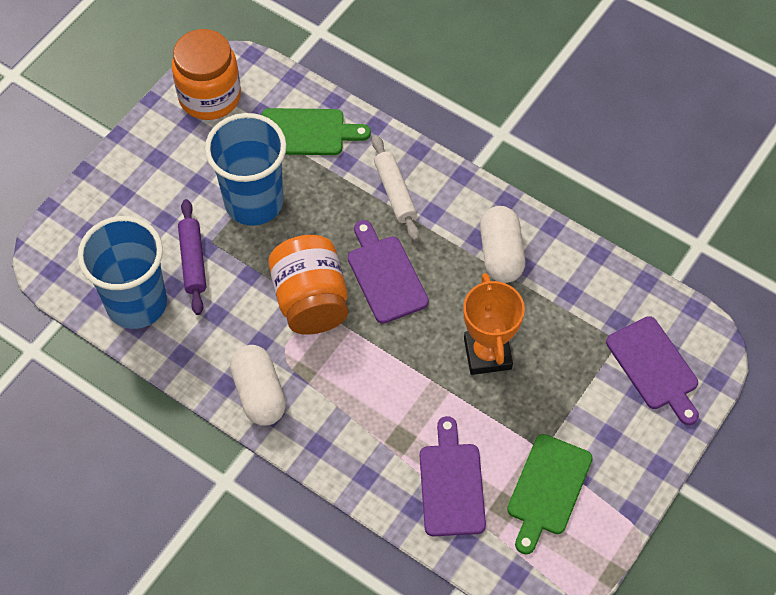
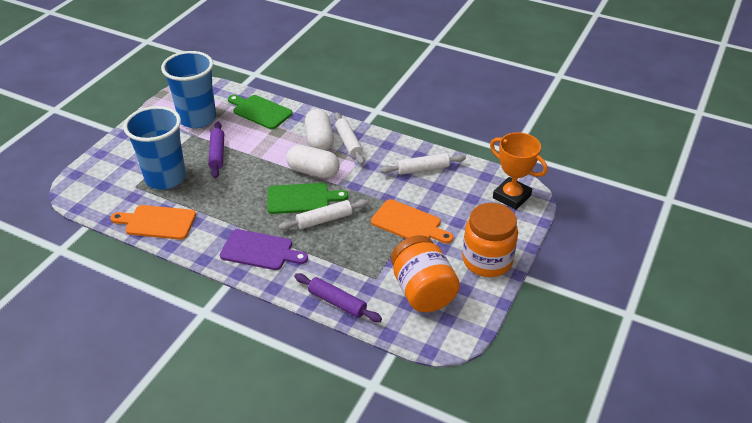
orange cutting board: none = 0 -> [110,205,196,240] [371,199,453,244] = 2
purple cutting board: [348,220,429,324] [420,416,486,536] [606,316,699,425] = 3 -> [220,229,308,270] = 1
purple rolling pin: [178,199,206,315] = 1 -> [208,122,224,178] [294,273,382,322] = 2
white rolling pin: [372,135,420,241] = 1 -> [279,199,368,230] [334,112,365,165] [380,153,466,175] = 3

